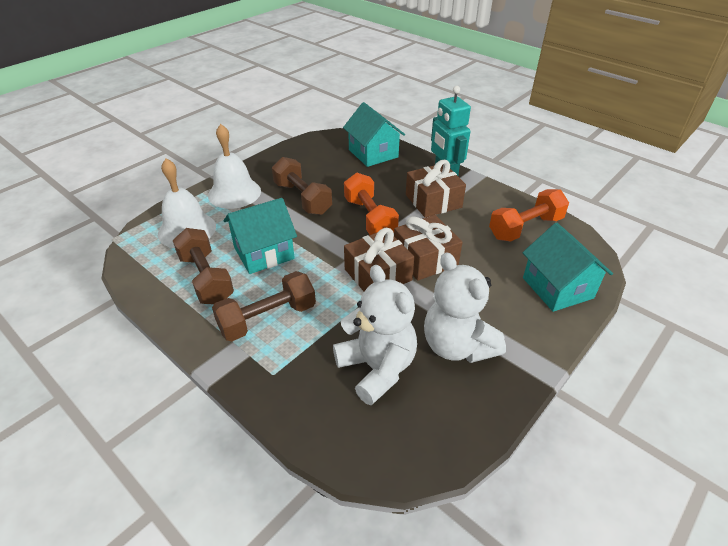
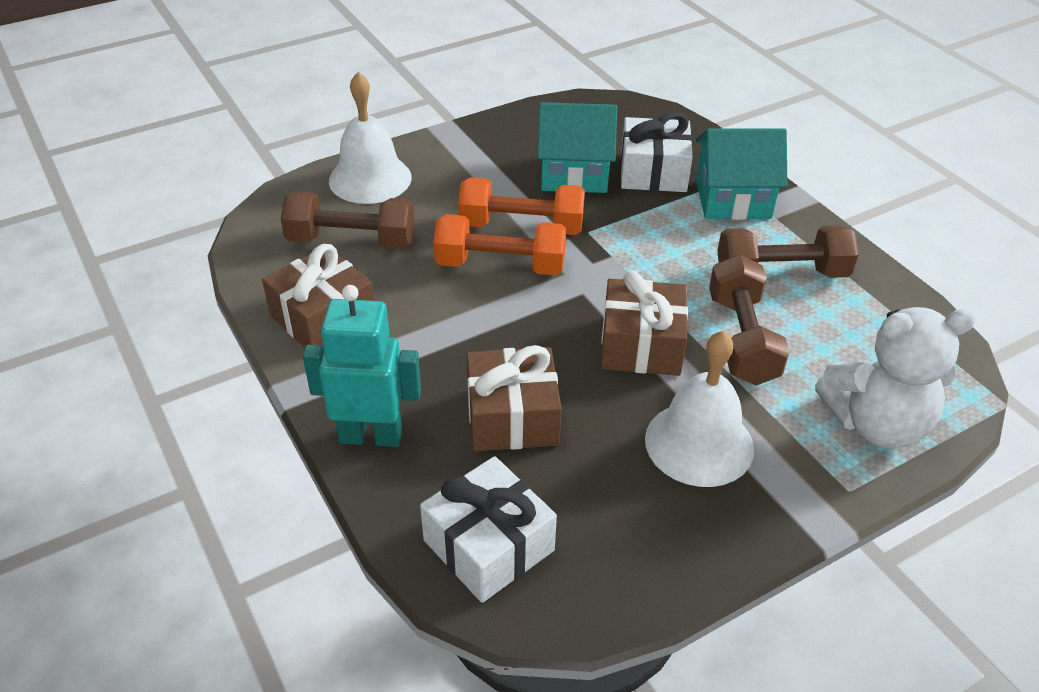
turquoise house: [224,198,297,274] [343,102,405,167] [523,223,613,312] = 3 -> [538,102,617,193] [696,128,788,220] = 2
white gift: none = 0 -> [420,456,557,603] [620,112,693,192] = 2
white teddy bear: [333,265,417,405] [424,252,506,363] = 2 -> [815,307,976,448] = 1

